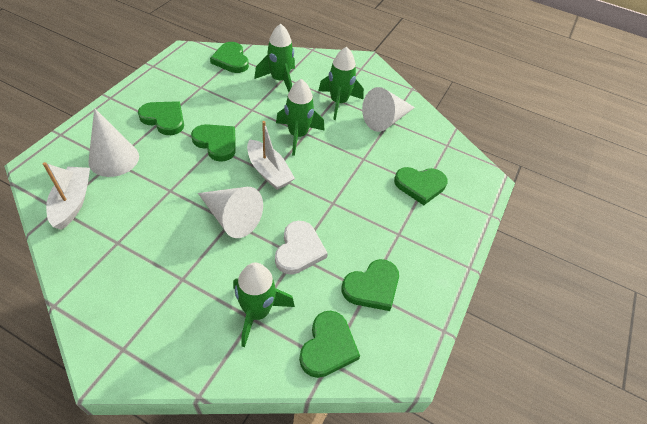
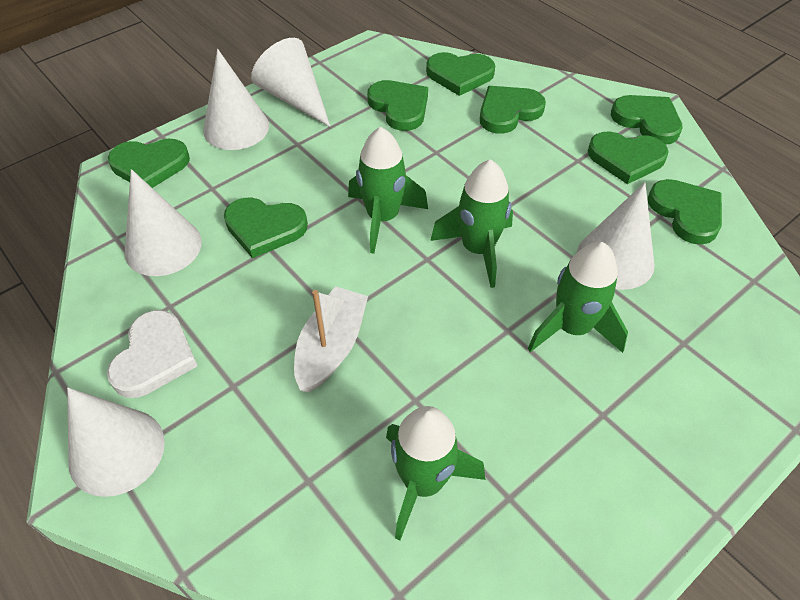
green heart: [138,101,184,135] [191,124,236,162] [210,42,249,73] [299,311,360,378] [342,259,399,311] [394,167,448,205] = 6 -> [108,139,190,188] [224,198,308,258] [367,80,428,131] [426,52,495,96] [480,86,546,134] [588,132,669,184] [611,95,683,145] [648,179,722,245] = 8
white boat: [43,162,90,230] [247,121,295,190] = 2 -> [294,286,368,393] = 1
white cone: [88,108,139,177] [198,187,263,238] [362,87,415,132] = 3 -> [67,388,165,497] [124,169,202,276] [203,49,269,150] [251,38,330,127] [577,182,655,290] = 5

